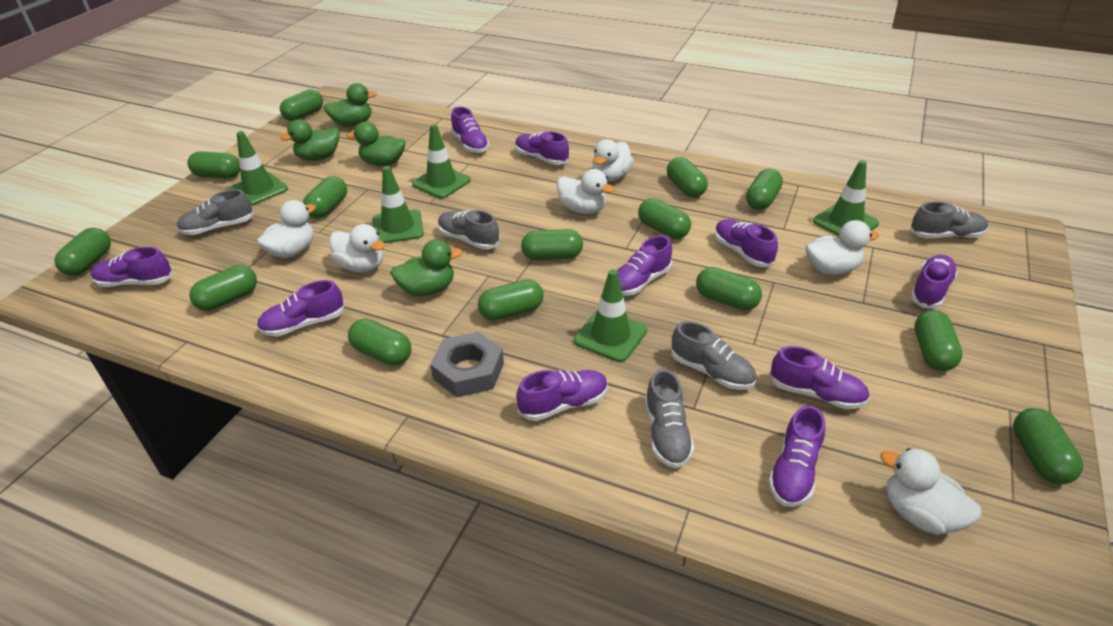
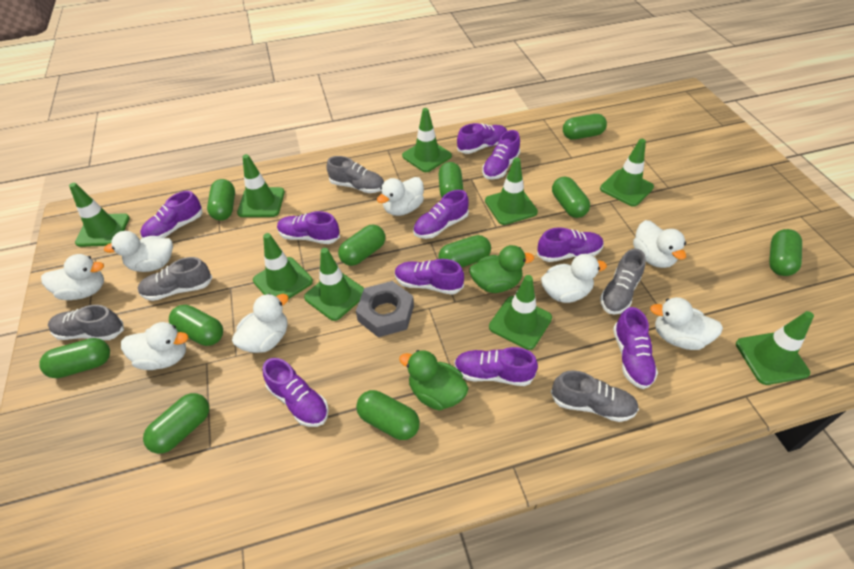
green capsule: [55,228,111,276] [188,151,240,179] [190,265,257,311] [280,89,323,121] [303,176,347,218] [348,318,411,366] [478,279,544,321] [521,229,583,260] [638,198,691,239] [667,157,708,197] [696,267,762,310] [746,169,783,210] [914,310,963,371] [1013,408,1083,484] = 14 -> [39,338,110,378] [143,393,209,454] [169,305,223,346] [207,179,235,221] [338,225,385,266] [356,390,420,440] [438,162,464,197] [438,235,491,267] [552,176,590,218] [563,114,607,140] [769,229,802,276] = 11
green duck: [280,119,339,161] [324,83,377,126] [346,122,405,166] [390,239,463,296] = 4 -> [399,350,469,411] [469,245,534,293] = 2
green traffic cone: [229,131,288,206] [372,166,424,243] [412,124,471,199] [574,269,647,362] [813,160,879,236] = 5 -> [69,183,130,247] [237,154,285,217] [253,233,313,299] [304,248,364,321] [402,108,452,172] [485,157,538,225] [489,275,552,350] [600,139,654,207] [736,311,814,385] = 9
white duck: [257,200,316,258] [329,224,386,272] [557,169,614,214] [592,139,634,181] [806,220,879,275] [880,448,982,535] = 6 -> [41,254,104,300] [104,231,173,272] [121,322,188,370] [232,294,289,353] [377,177,424,216] [541,254,607,303] [633,220,686,268] [650,297,723,350] = 8

